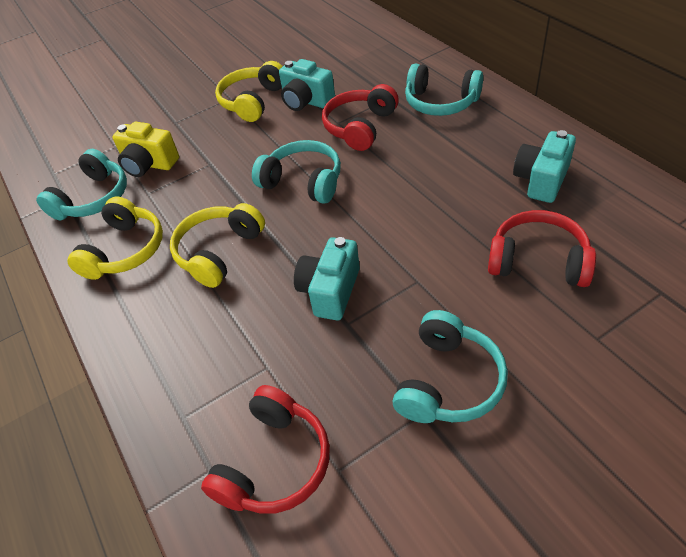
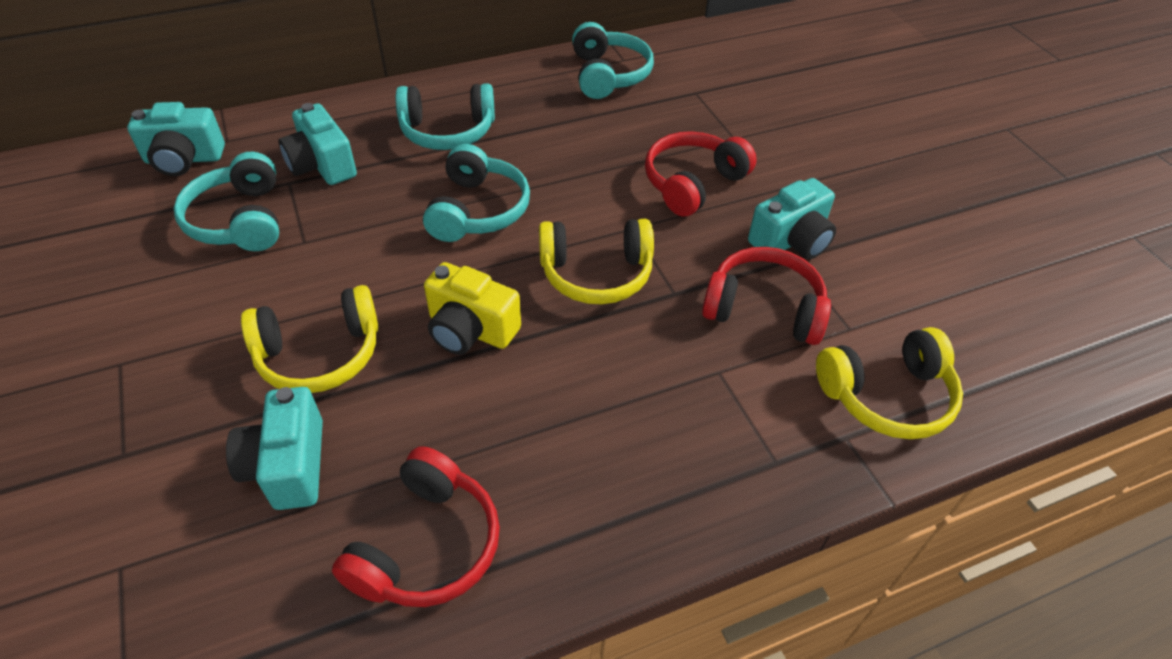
turquoise camera: [279,59,335,111] [294,237,360,320] [513,130,576,203] = 3 -> [127,102,225,176] [226,387,323,510] [279,103,357,185] [748,178,836,259] = 4

